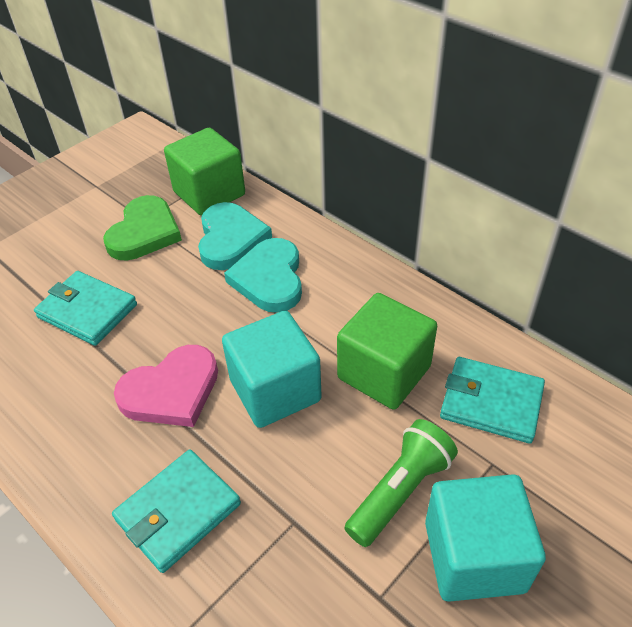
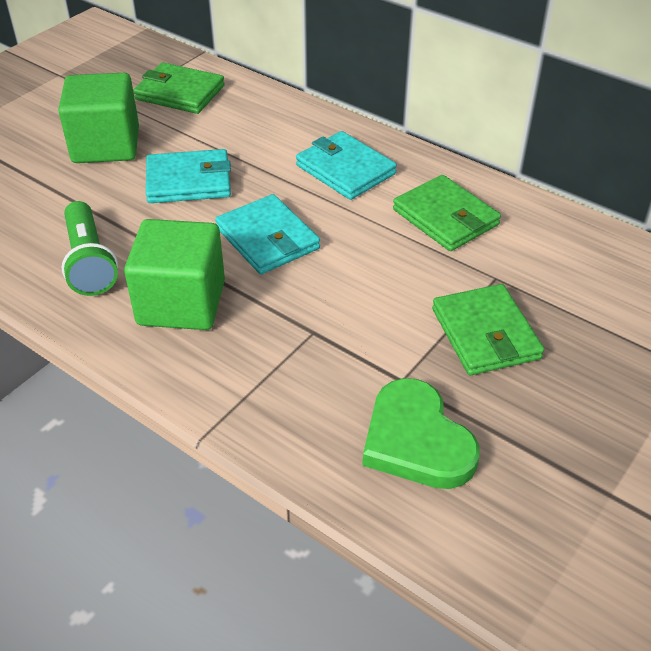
green wallet: none = 0 -> [133,62,225,114] [393,175,501,251] [432,284,544,375] = 3
pink heart: [114,345,218,427] = 1 -> none = 0
turquoise cube: [222,311,322,428] [425,474,546,602] = 2 -> none = 0
turquoise heart: [198,202,272,270] [224,238,302,313] = 2 -> none = 0

